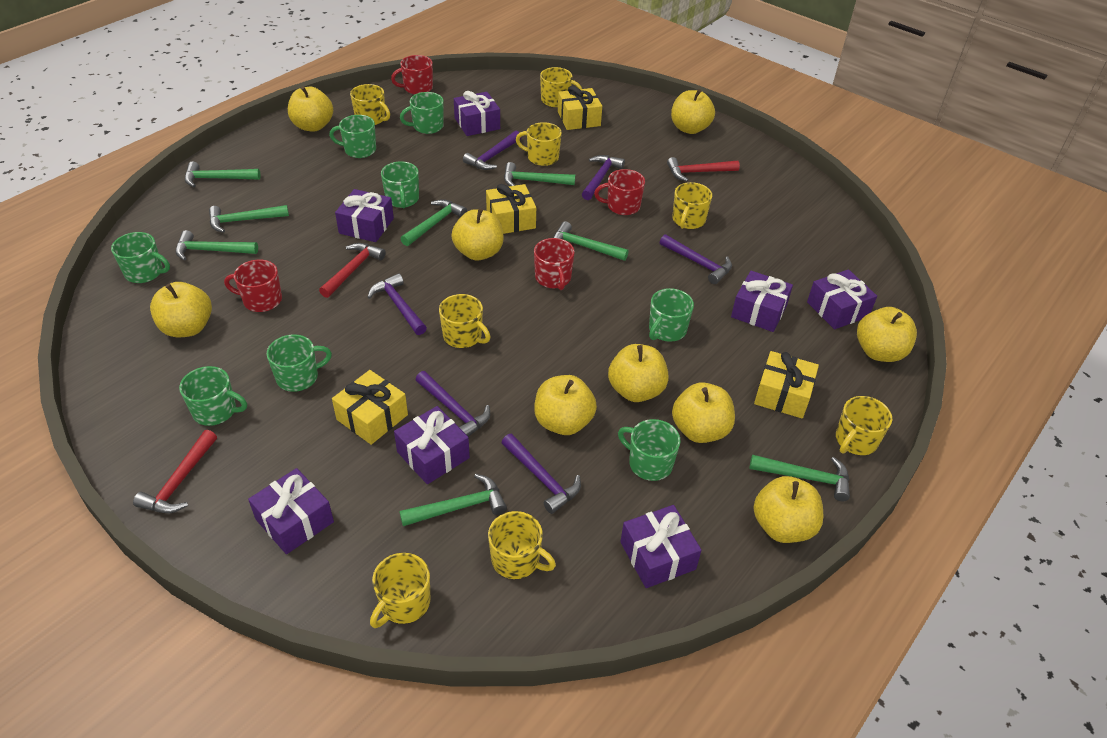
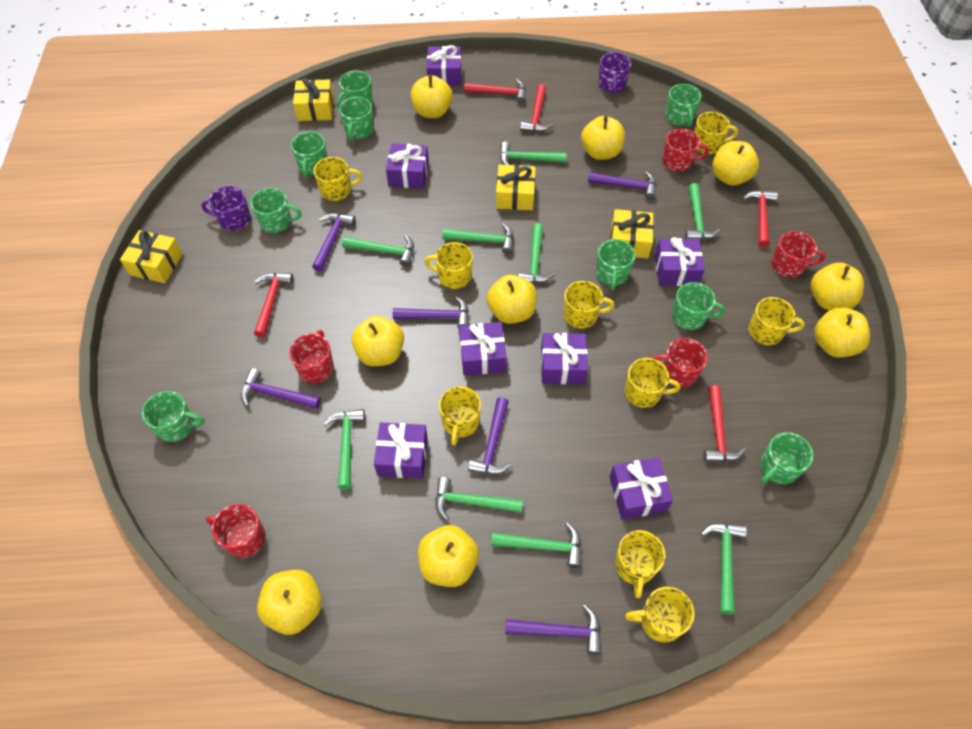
green hammer: [175,230,258,261] [185,161,261,187] [209,205,289,233] [399,474,507,526] [401,199,467,246] [504,162,575,186] [553,221,629,261] [749,455,850,501] = 8 -> [323,409,365,490] [342,235,414,267] [436,477,523,521] [442,223,514,254] [491,522,581,568] [500,142,566,165] [518,223,555,284] [685,183,721,240] [700,523,747,615] = 9
green mug: [111,232,170,283] [179,366,247,426] [267,334,332,392] [329,115,376,158] [381,161,419,208] [400,92,444,134] [618,419,680,481] [649,288,694,342] = 8 -> [142,391,205,442] [251,188,302,233] [291,132,327,177] [337,71,373,108] [339,97,374,141] [596,239,635,290] [665,84,701,127] [672,282,725,330] [760,432,814,484] = 9
purple mug: none = 0 -> [201,186,251,231] [598,52,631,94] = 2
red hammer: [133,430,217,513] [319,243,386,298] [667,157,740,182] = 3 -> [254,273,293,338] [464,79,526,104] [520,84,553,132] [703,385,746,462] [742,190,778,248] = 5
red mug: [224,260,282,312] [391,55,433,94] [534,238,575,290] [594,169,645,215] = 4 -> [206,504,265,558] [289,330,334,383] [652,338,708,387] [662,128,709,172] [771,231,825,277] = 5
yellow mug: [350,84,390,125] [370,553,430,628] [439,294,491,348] [488,511,556,579] [516,122,562,166] [540,67,582,107] [673,182,712,229] [836,396,892,455] = 8 -> [314,157,362,201] [424,242,473,289] [439,386,481,446] [563,281,615,329] [615,530,666,598] [625,358,680,408] [625,587,695,643] [694,112,738,154] [748,297,805,345] = 9

